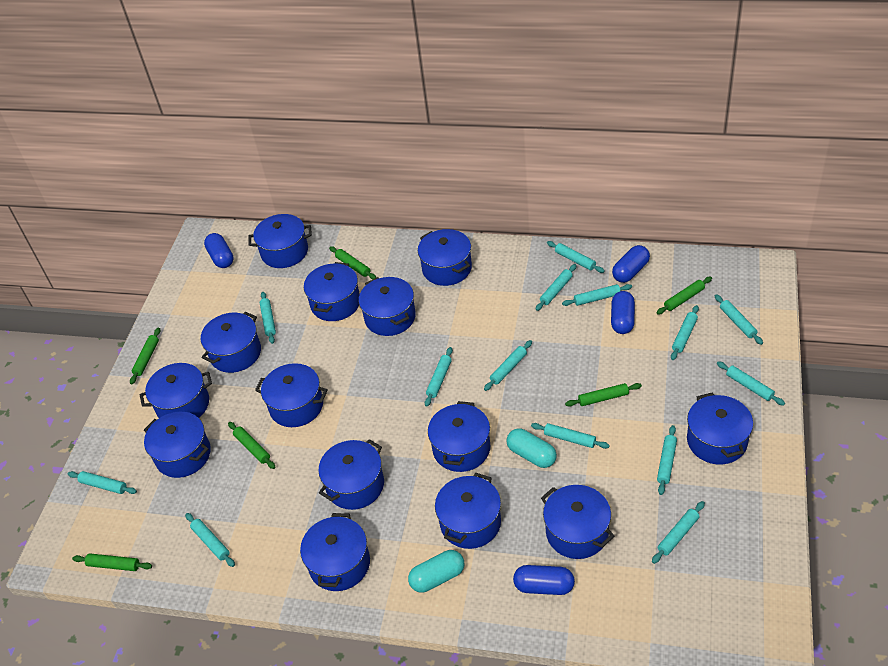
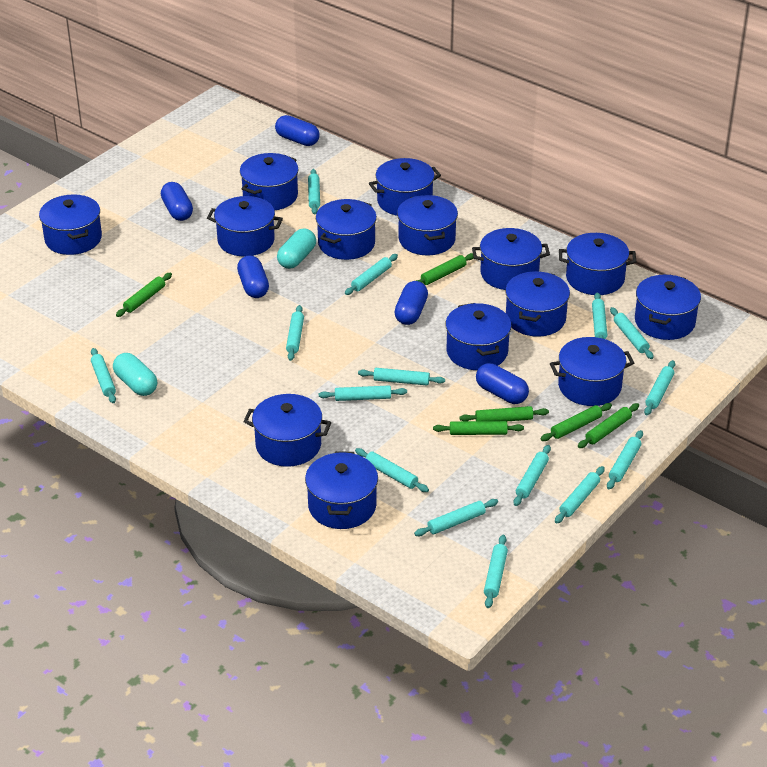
blue capsule: [204,233,234,268] [513,565,575,595] [611,291,635,334] [612,245,650,283] = 4 -> [161,182,193,221] [237,255,269,298] [275,115,320,146] [394,281,428,325] [476,363,529,404] = 5
turquoise rolling pin: [68,471,137,494] [185,513,235,567] [259,292,276,344] [425,347,453,407] [484,340,532,391] [531,423,610,449] [535,264,576,311] [547,241,605,273] [562,284,632,306] [652,501,705,564] [657,425,677,495] [671,305,699,360] [715,294,763,345] [717,361,785,406] = 14 -> [91,348,116,403] [286,305,304,361] [308,169,320,214] [319,385,407,401] [345,254,398,295] [355,448,429,492] [358,368,445,385] [414,499,498,536] [484,535,508,608] [513,445,551,506] [555,466,605,524] [592,293,608,339] [607,430,643,489] [610,307,654,359] [644,360,675,415] = 15

